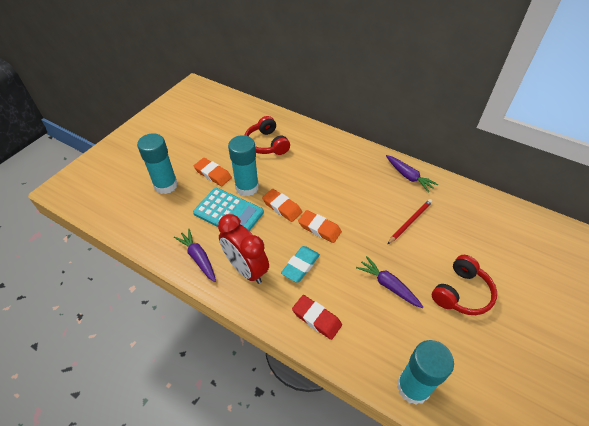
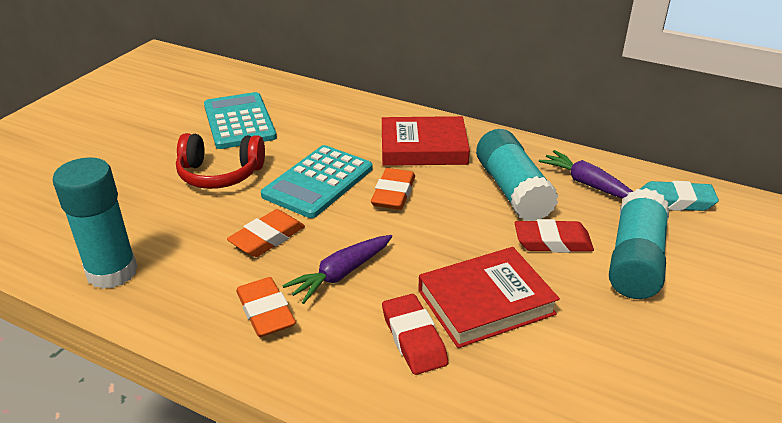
purple carrot: [174,229,216,282] [356,256,423,308] [386,155,438,193] = 3 -> [282,235,392,304] [539,150,634,199] = 2
red book: none = 0 -> [382,116,470,166] [418,247,560,348] = 2
red clock: [218,214,269,284] = 1 -> none = 0
red eraser: [292,295,342,340] = 1 -> [382,294,448,375] [515,219,594,253] = 2
red headphones: [244,116,290,155] [432,255,497,315] = 2 -> [176,133,265,189] = 1
red pencil: [388,199,432,244] = 1 -> none = 0
turquoise calculator: [193,188,264,231] = 1 -> [204,92,277,149] [261,145,372,218] = 2

